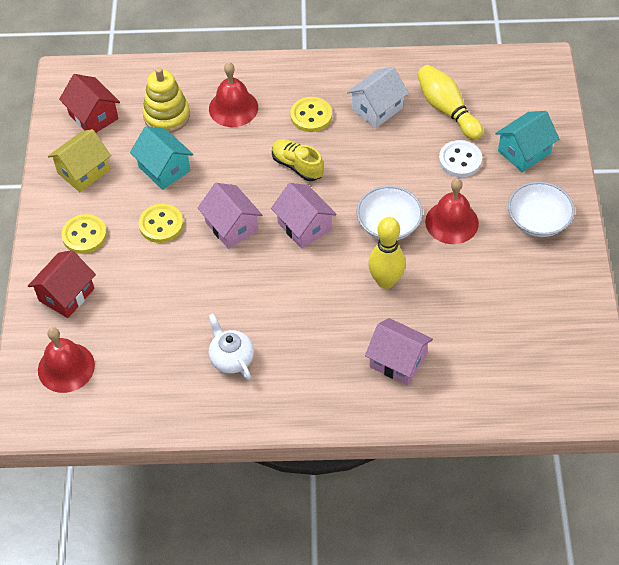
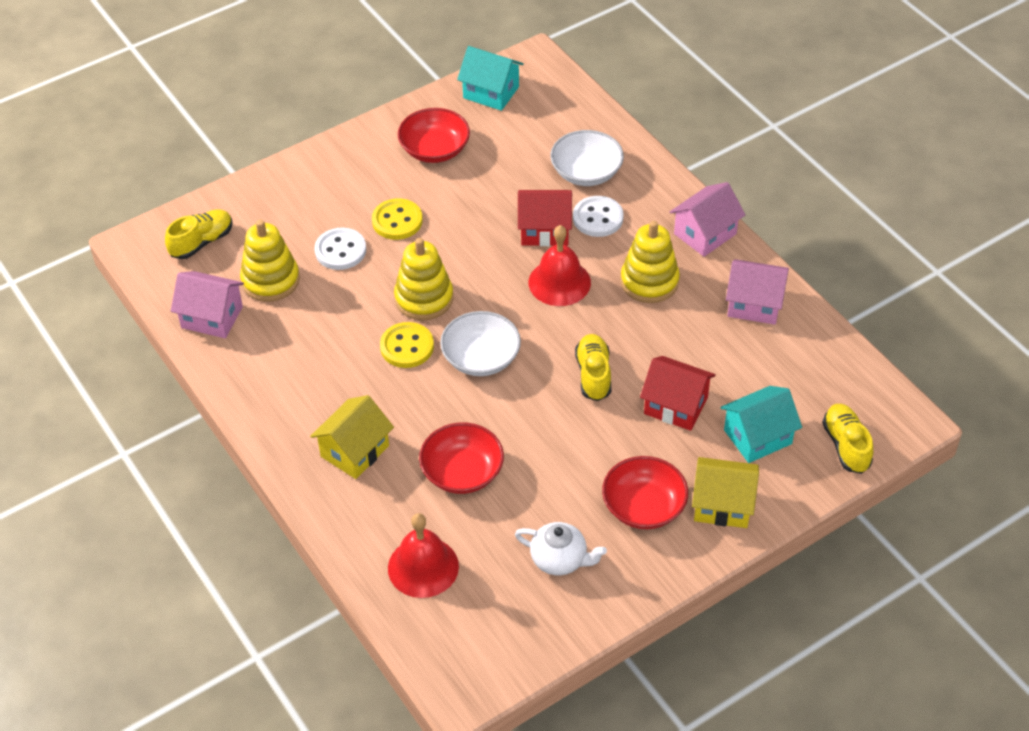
red bell: [38,327,95,393] [209,62,258,127] [425,179,479,244] = 3 -> [388,513,459,598] [529,225,591,306] = 2
red bowl: none = 0 -> [398,108,470,163] [419,423,504,494] [602,456,688,529] = 3
white button: [439,140,482,177] = 1 -> [315,228,366,270] [573,196,624,237] = 2
white house: [347,67,409,128] = 1 -> none = 0
yellow bowling pin: [368,217,405,289] [417,65,483,140] = 2 -> none = 0
yellow button: [61,214,107,254] [139,204,184,243] [290,97,332,132] = 3 -> [372,199,423,240] [380,322,434,368] = 2
yellow house: [48,129,111,192] = 1 -> [310,395,394,479] [692,457,759,528] = 2
yellow shoe: [272,139,324,181] = 1 -> [165,209,233,259] [575,334,611,401] [822,404,873,474] = 3
yellow stacking toy: [142,67,190,133] = 1 -> [240,220,300,302] [394,238,453,320] [621,221,680,303] = 3

